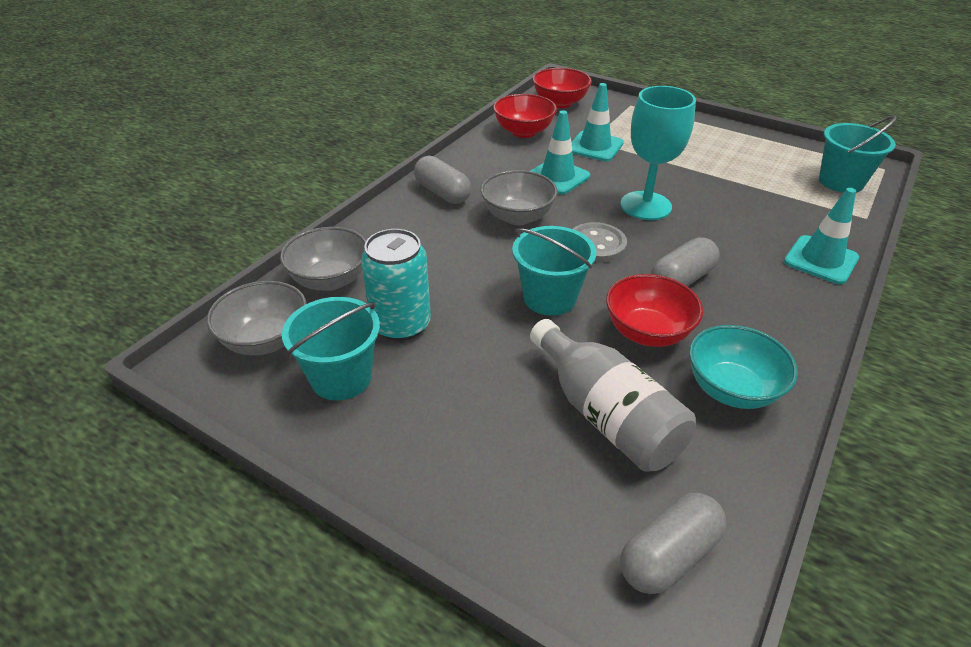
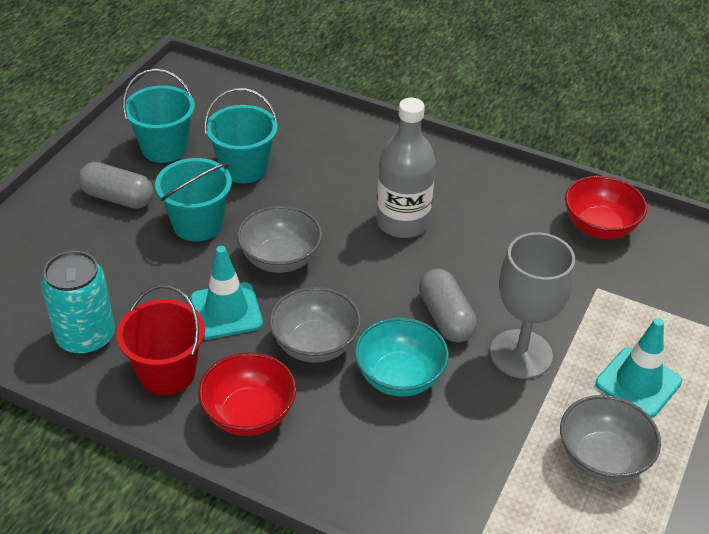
grey button: [573,222,627,263] = 1 -> none = 0
grey capsule: [414,156,471,204] [620,493,727,594] [651,237,720,286] = 3 -> [78,162,154,209] [419,269,477,342] = 2
grey goblet: none = 0 -> [490,232,575,379] = 1
red bowl: [493,94,557,138] [533,68,592,108] [606,274,703,347] = 3 -> [198,352,296,436] [565,176,647,239] = 2
red bucket: none = 0 -> [116,285,205,395] = 1
turquoise goblet: [620,86,696,220] = 1 -> none = 0
turquoise traffic cone: [530,110,590,194] [571,83,624,161] [784,188,859,284] = 3 -> [190,246,263,339] [595,318,682,418] = 2

